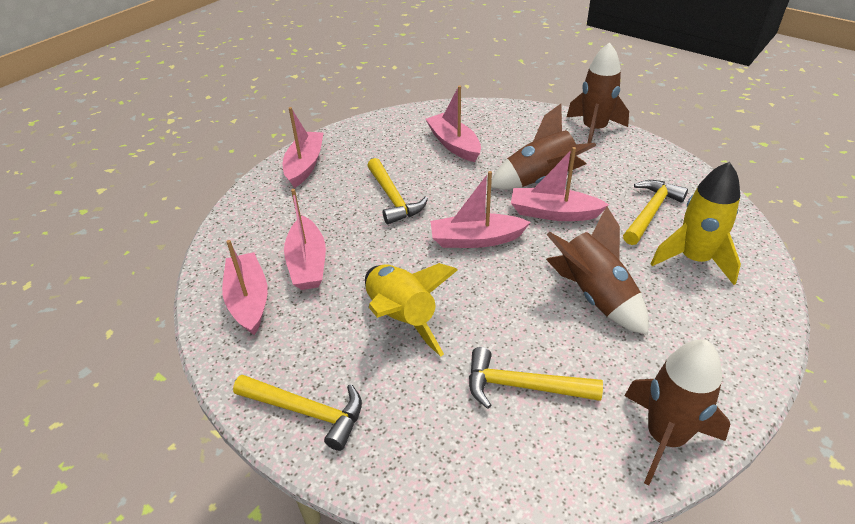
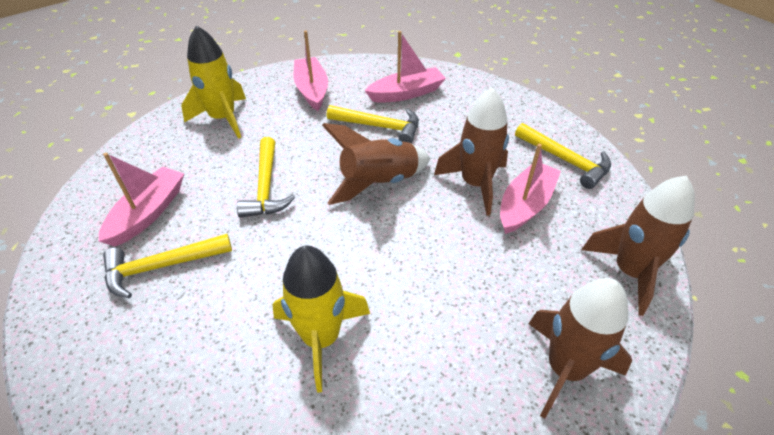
pink boat: [222,240,268,335] [283,107,323,188] [284,189,326,290] [426,86,481,162] [430,171,531,248] [511,147,609,221] = 6 -> [98,153,184,246] [294,30,328,111] [364,31,446,103] [500,144,561,234] = 4

